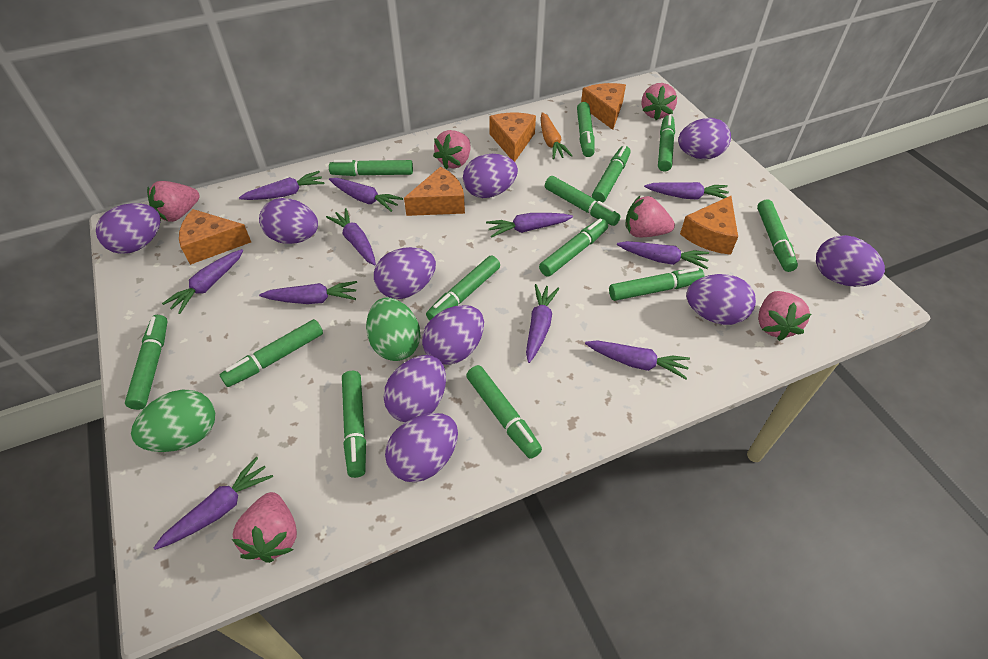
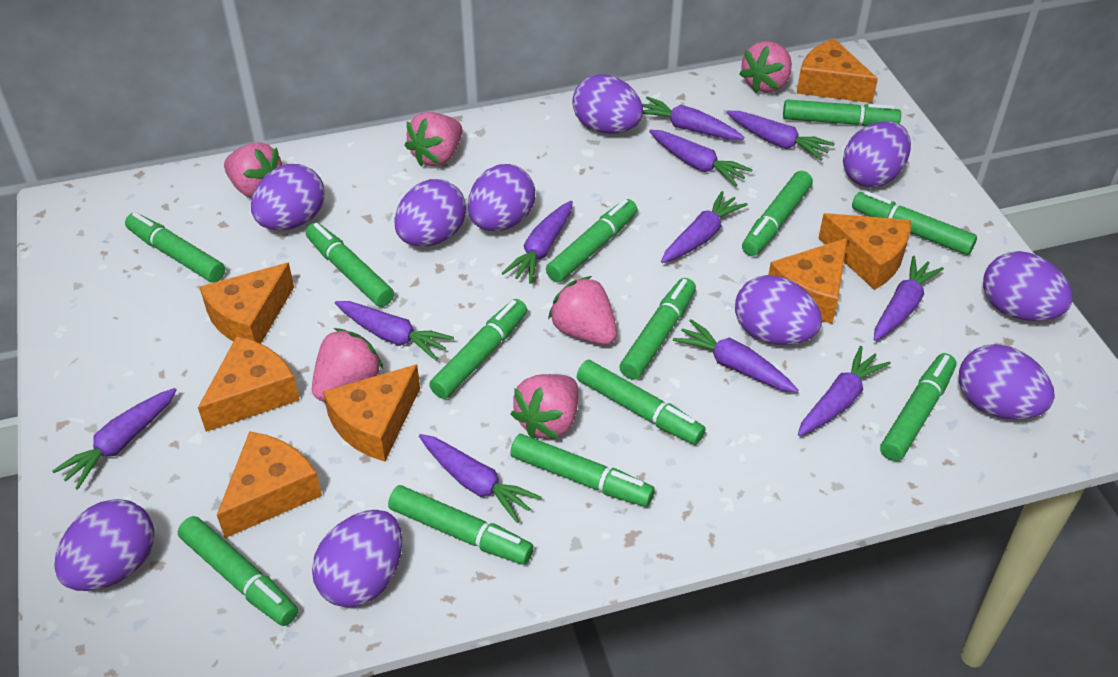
green egg: [131,390,215,452] [366,297,421,361] = 2 -> none = 0
orange carrot: [541,112,573,159] = 1 -> none = 0
orange cheese: [179,209,251,265] [404,167,465,216] [489,113,536,162] [581,83,626,130] [680,196,738,255] = 5 -> [198,336,300,432] [200,263,294,344] [217,431,322,538] [323,364,420,462] [768,238,847,324] [796,38,878,103] [819,213,911,290] = 7

